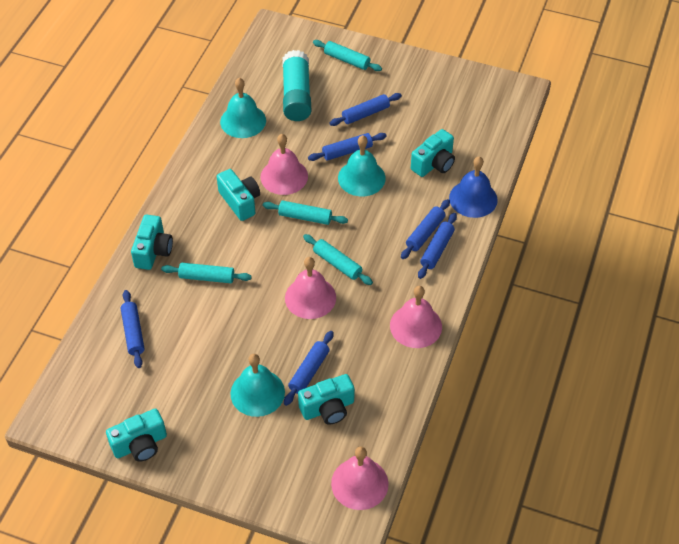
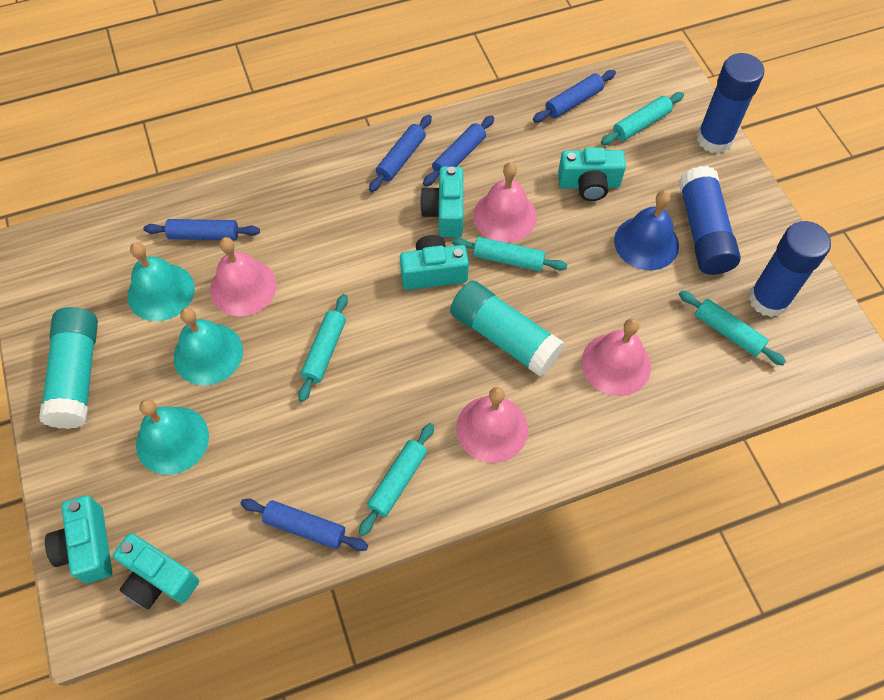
blue glue stick: none = 0 -> [679,166,741,275] [697,53,764,154] [749,221,831,317] = 3
blue rolling pin: [121,290,145,368] [284,331,334,406] [308,133,387,161] [330,93,402,126] [401,199,450,259] [418,213,457,279] = 6 -> [143,219,260,241] [240,499,368,551] [369,115,432,192] [423,115,494,187] [533,70,616,122] = 5
turquoise glue stick: [282,50,311,121] = 1 -> [39,307,98,429] [450,280,565,377] = 2
turquoise rolling pin: [161,263,252,283] [263,200,348,225] [303,234,373,285] [313,40,382,71] = 4 -> [298,294,348,402] [359,423,434,536] [452,237,567,271] [601,92,684,145] [679,291,786,366] = 5

